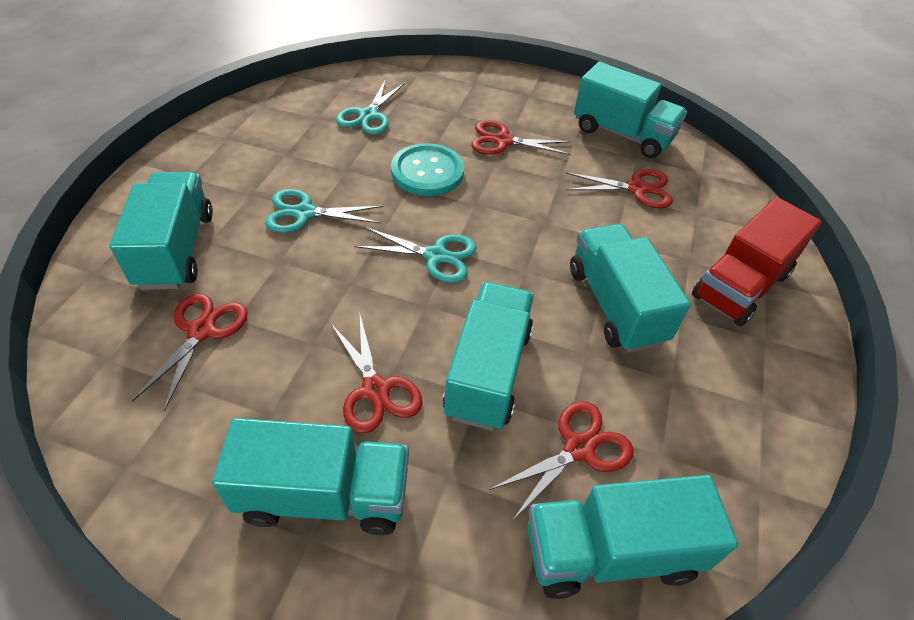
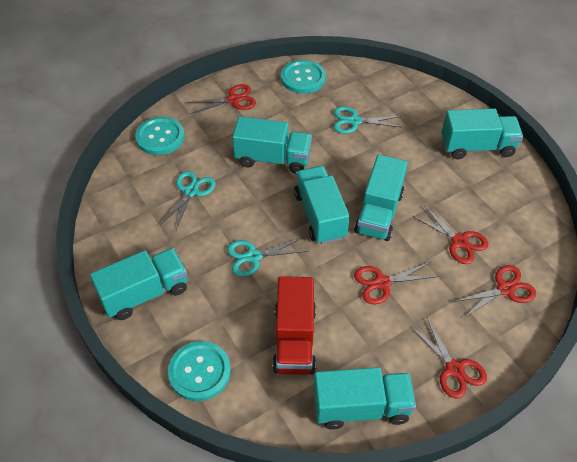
turquoise button: [391,143,464,196] = 1 -> [135,117,185,155] [168,341,231,401] [281,60,326,94] = 3

